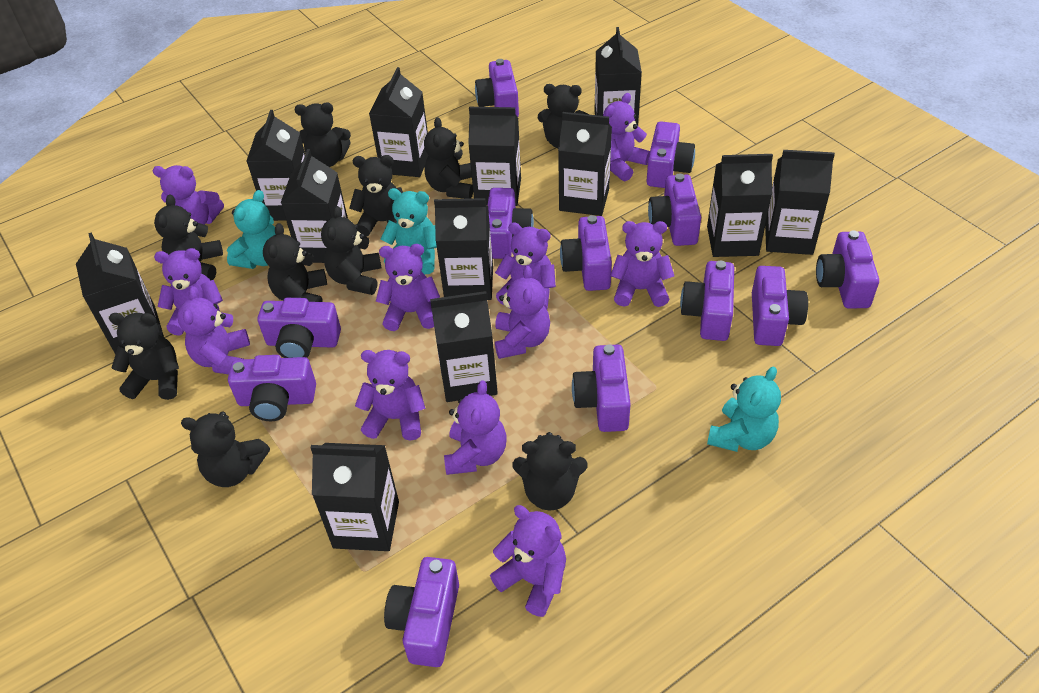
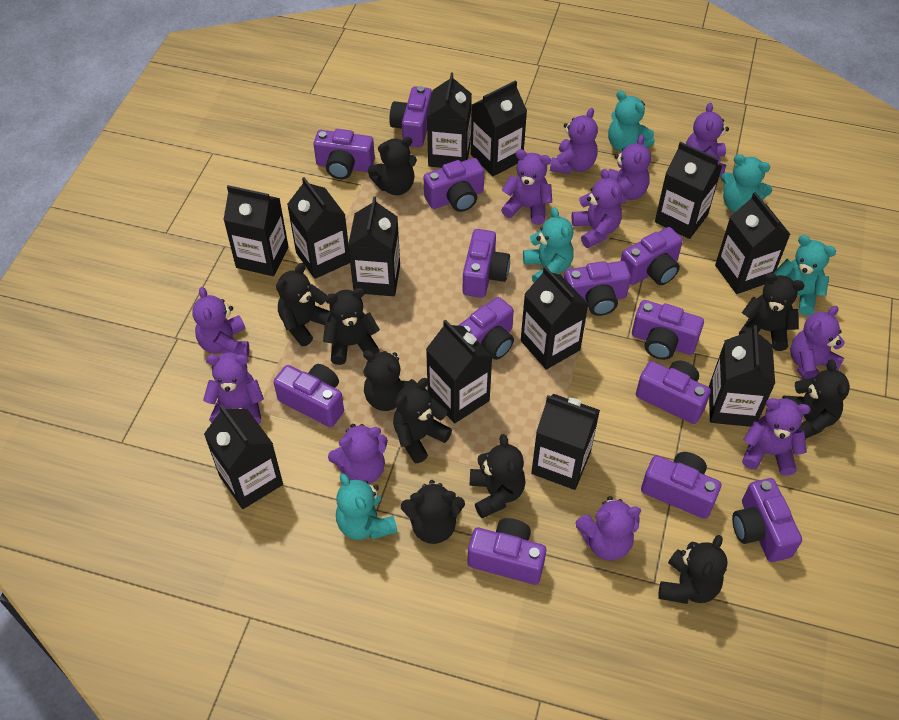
purple camera: [228,355,316,421] [258,298,341,358] [384,557,459,667] [475,59,519,117] [487,188,534,259] [560,215,612,291] [572,344,631,432] [646,122,695,188] [648,174,701,246] [680,261,734,341] [752,266,808,346] [816,231,879,308] = 12 -> [274,364,344,427] [314,129,375,179] [389,86,432,147] [424,158,484,212] [458,297,514,360] [463,229,510,298] [467,518,546,585] [564,261,631,316] [621,227,683,285] [632,300,704,360] [636,360,711,424] [641,452,721,519] [732,478,802,562] = 13
turquoise teddy bear: [227,190,276,269] [381,188,437,274] [707,366,781,452] = 3 -> [336,473,398,540] [523,207,574,283] [608,91,655,152] [721,154,772,213] [774,235,837,316] = 5

